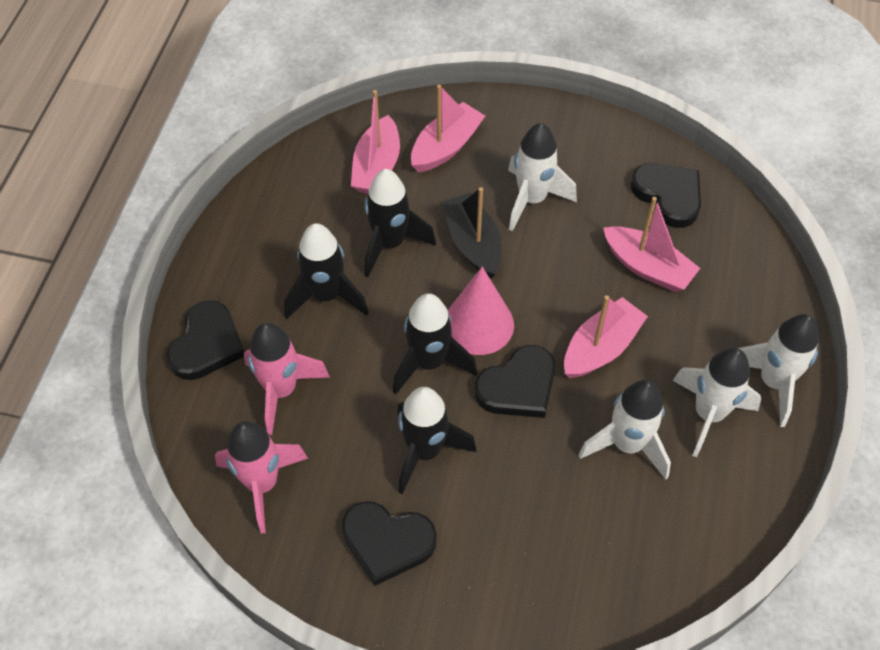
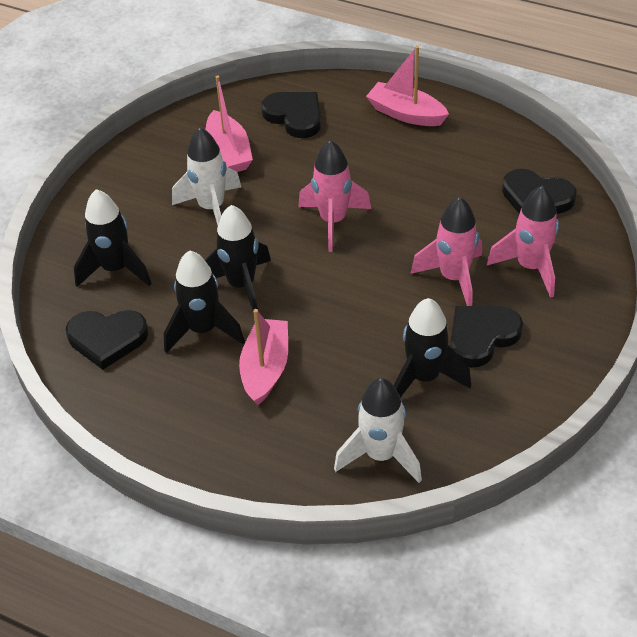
black boat: [442,187,502,279] = 1 -> none = 0
pink boat: [351,90,400,194] [411,85,485,173] [564,295,648,378] [603,197,700,292] = 4 -> [205,75,253,172] [239,309,288,406] [366,46,449,126] = 3
pink cone: [448,267,514,355] = 1 -> none = 0
pink rocket: [215,421,308,534] [244,323,330,435] = 2 -> [298,140,371,252] [410,197,482,306] [487,185,559,298] = 3
white rocket: [508,123,577,231] [579,380,671,480] [673,348,761,457] [738,314,819,427] = 4 -> [172,128,241,225] [334,378,422,483] = 2

